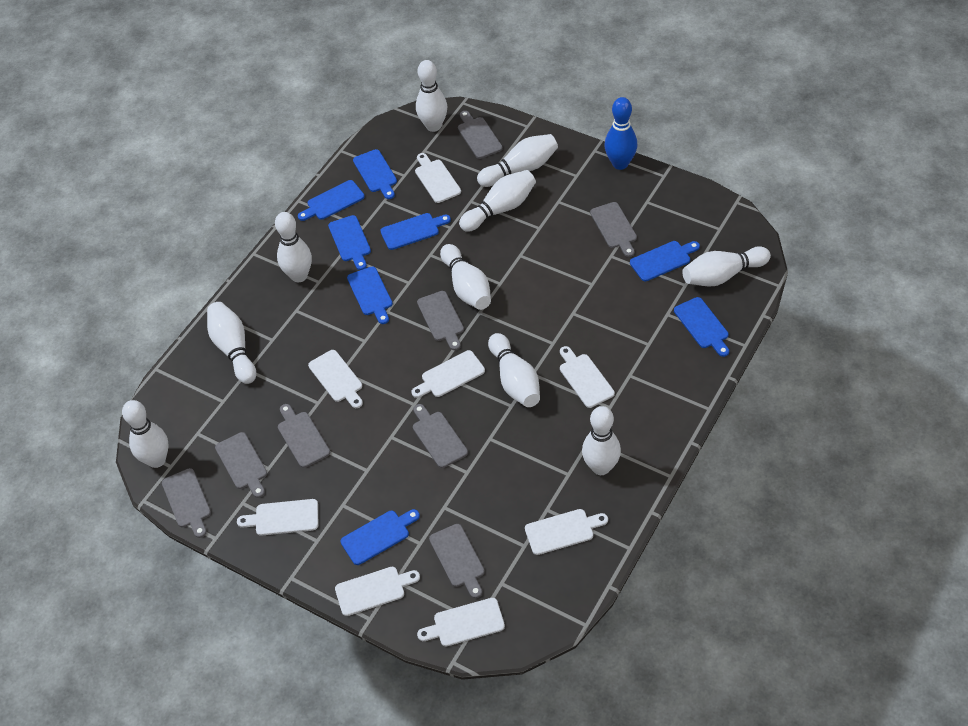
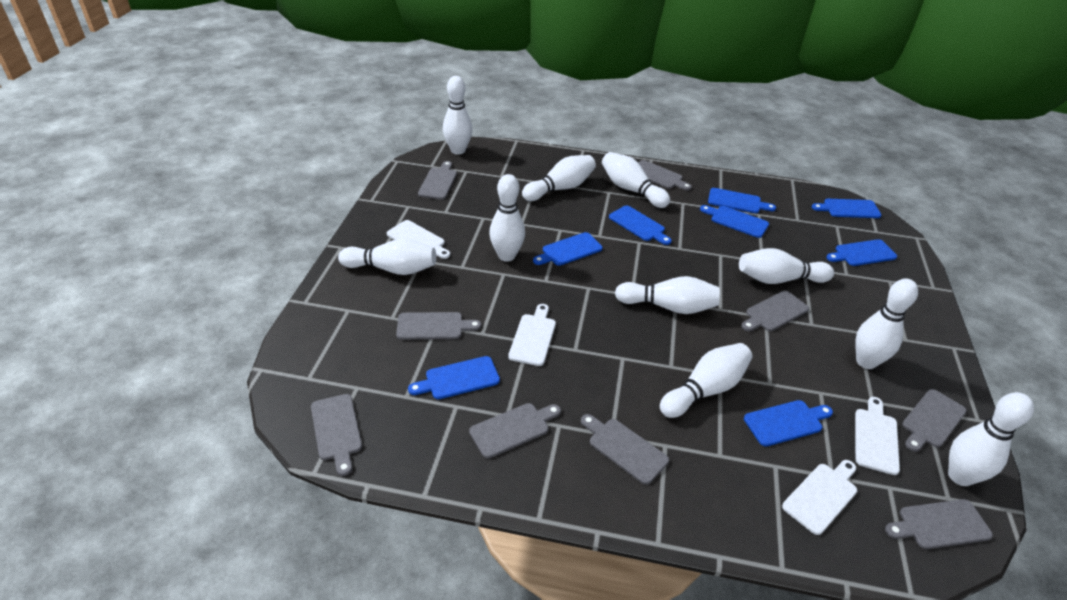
blue bowling pin: [604,97,637,170] = 1 -> none = 0
grey cutting board: [162,468,211,538] [215,432,267,498] [278,404,330,468] [413,404,468,468] [417,291,464,350] [429,524,485,598] [458,111,503,159] [590,202,637,257] = 8 -> [311,394,362,476] [396,312,481,340] [418,161,457,200] [469,403,561,459] [581,414,669,485] [638,160,692,190] [741,291,809,332] [885,499,993,549] [902,389,967,452] = 9
white cutting board: [237,499,318,536] [308,350,363,408] [335,567,420,616] [411,350,485,398] [415,153,461,203] [417,598,505,647] [525,509,608,555] [560,346,615,408] = 8 -> [387,220,450,259] [508,304,556,366] [782,460,857,535] [855,397,900,475] = 4

